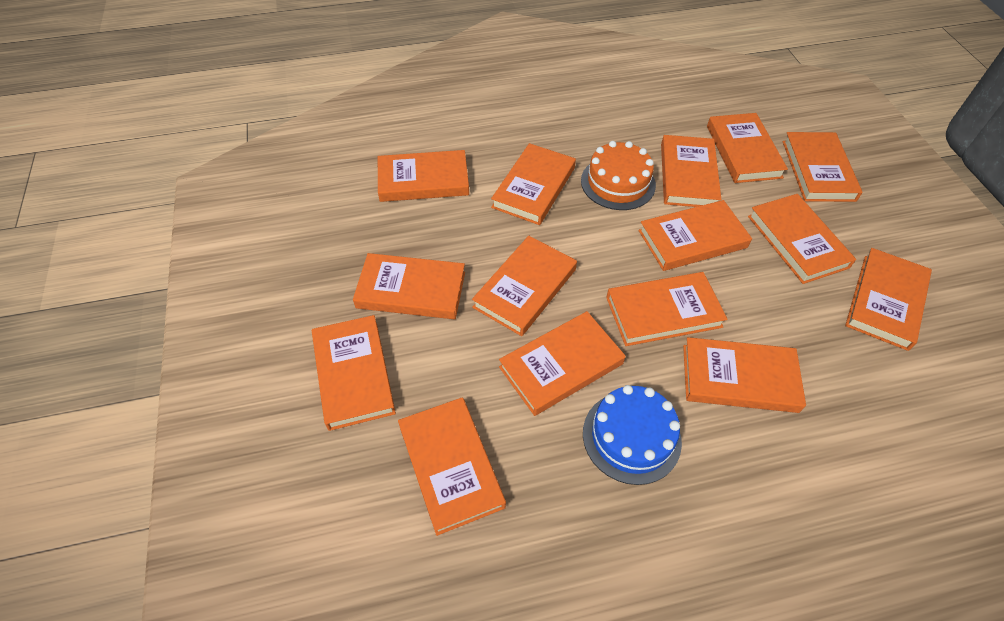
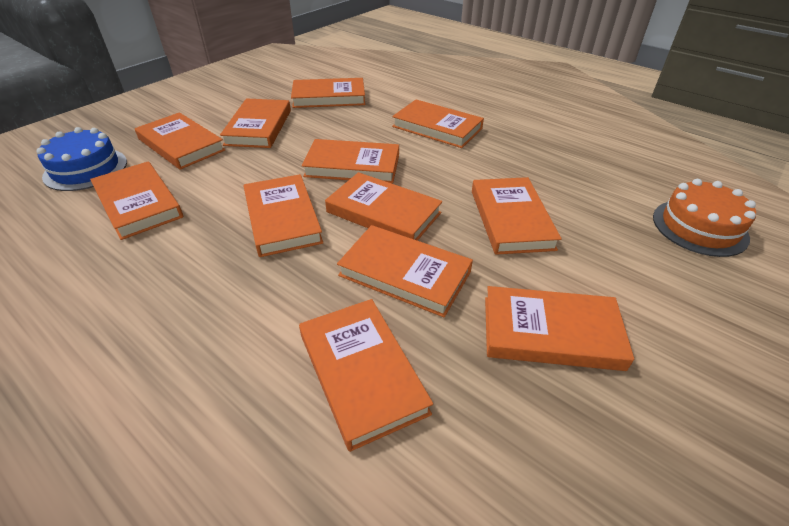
orange book: [312,315,396,431] [353,253,465,319] [378,150,469,202] [398,397,506,536] [472,236,577,336] [491,143,576,225] [499,311,625,416] [606,272,728,346] [638,200,752,271] [661,135,721,207] [683,337,806,413] [707,113,788,183] [748,194,856,284] [783,132,863,202] [845,248,932,351] = 15 -> [90,161,183,240] [135,112,225,170] [220,98,291,148] [244,174,323,257] [291,78,365,108] [299,299,433,452] [302,139,399,183] [325,172,442,241] [337,225,473,317] [392,99,484,148] [472,177,562,255] [485,286,634,371] = 12

